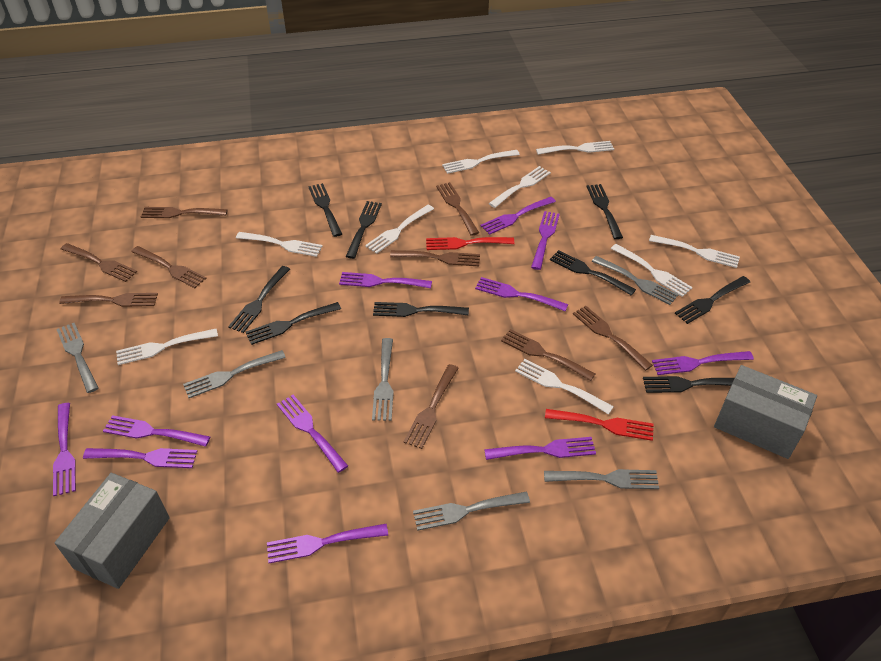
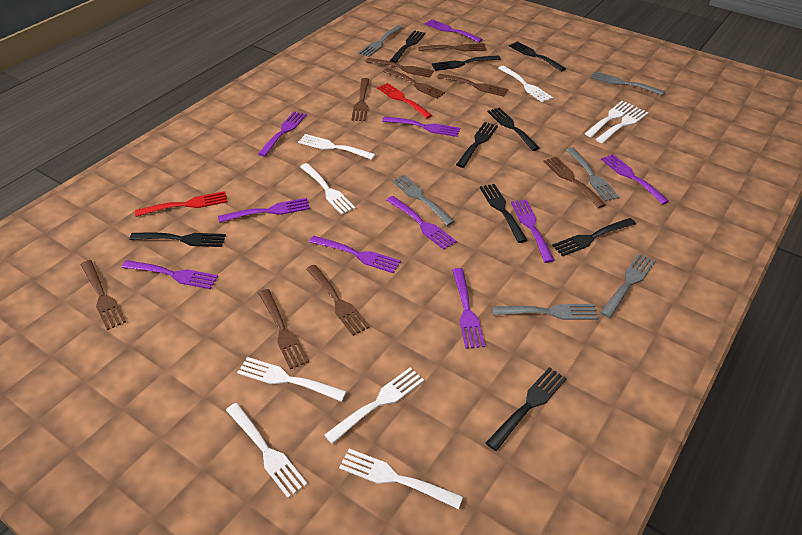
grey box: [55,473,170,589] [714,365,817,459] = 2 -> none = 0
purple fork: [53,403,76,496] [83,448,197,468] [103,415,210,447] [267,524,388,563] [277,395,348,473] [339,272,432,288] [475,277,568,311] [480,197,556,235] [484,437,596,460] [531,211,560,270] [652,351,754,375] = 11 -> [122,260,218,289] [218,198,310,223] [258,111,306,157] [309,236,401,273] [382,116,460,137] [386,196,457,250] [425,19,483,43] [452,268,485,349] [511,199,555,263] [601,154,669,205] = 10

